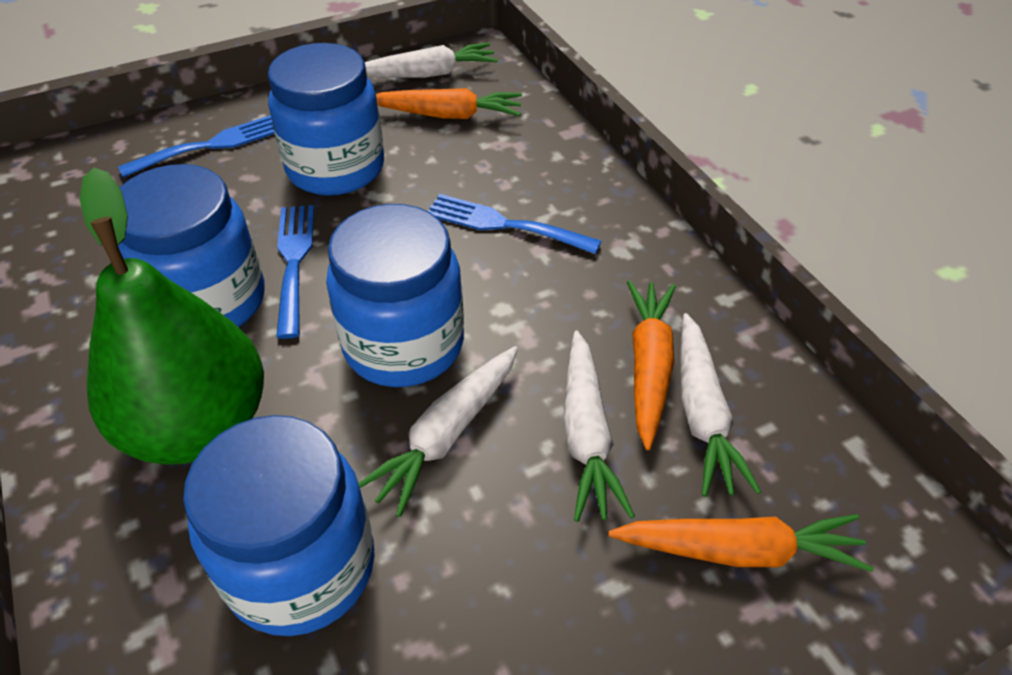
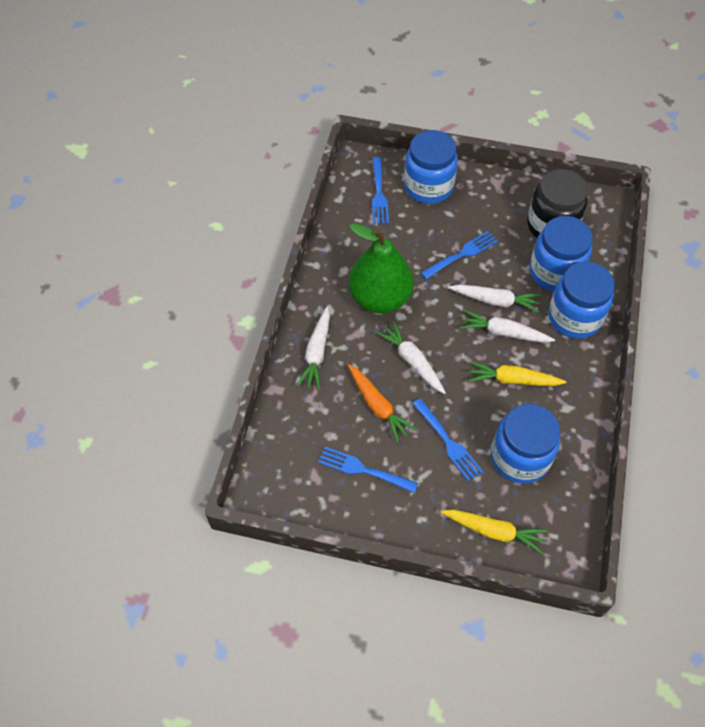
black jar: none = 0 -> [527,169,588,238] = 1
blue fork: [118,115,274,178] [276,205,314,339] [428,194,601,254] = 3 -> [318,447,418,493] [372,157,389,224] [412,398,483,482] [421,231,498,280] = 4
orange carrot: [376,88,522,119] [608,514,874,572] [627,280,676,450] = 3 -> [348,365,417,443] = 1
yellow carrot: none = 0 -> [441,510,548,554] [468,361,567,386] = 2

